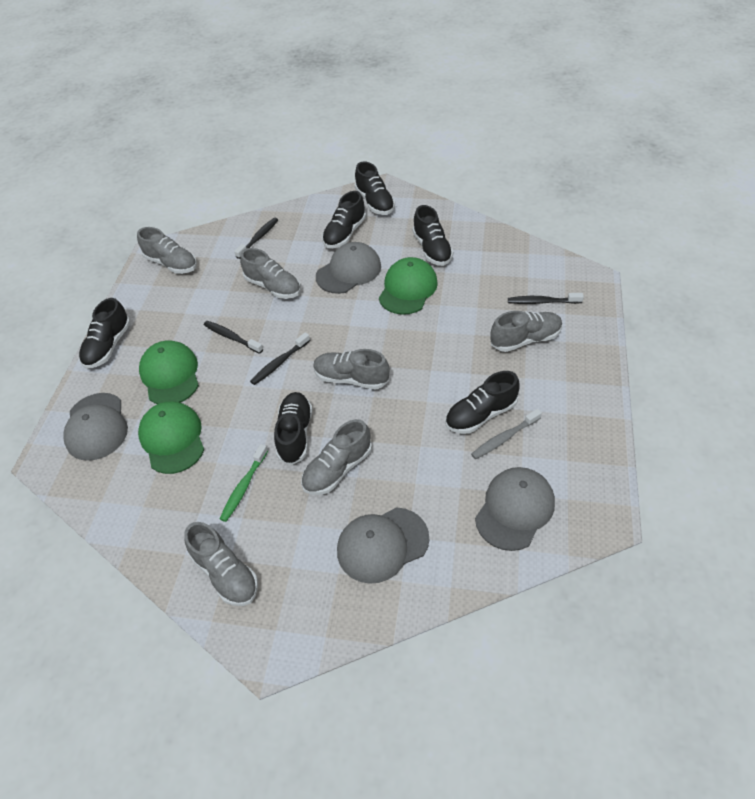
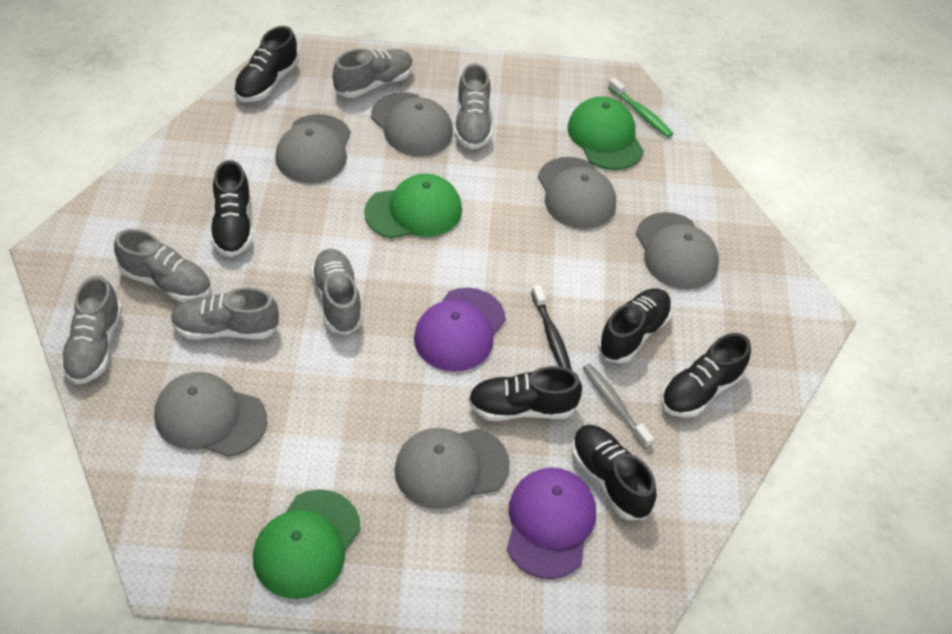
black toothbrush: [204,321,263,354] [234,218,278,259] [250,332,310,385] [508,293,584,304] = 4 -> [531,285,572,370] = 1
grey cap: [63,393,128,461] [316,242,381,294] [337,507,429,584] [475,467,555,551] = 4 -> [154,372,267,457] [275,114,351,183] [371,92,453,156] [394,428,510,509] [538,157,616,229] [636,212,719,290] = 6
purple cap: none = 0 -> [414,288,506,372] [507,468,596,579] = 2

